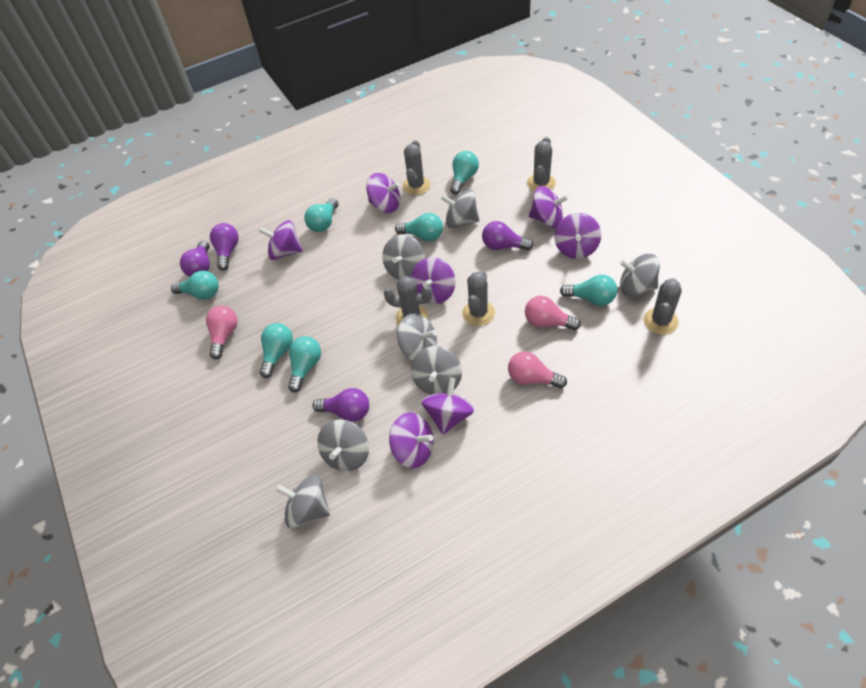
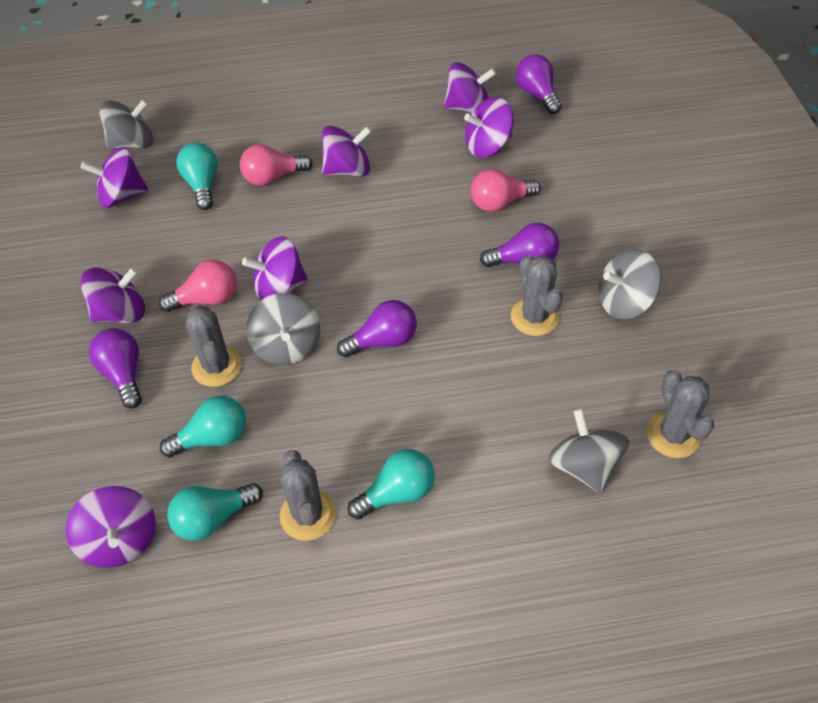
grey cactus: [384,276,432,325] [403,140,430,195] [462,270,495,326] [527,137,556,191] [643,278,682,335] = 5 -> [186,304,242,387] [280,450,336,541] [511,255,563,336] [647,370,714,458] = 4
grey spinning top: [276,475,330,528] [317,419,369,471] [382,235,425,280] [397,314,437,361] [411,346,462,395] [441,189,479,228] [620,254,660,296] = 7 -> [99,99,153,149] [246,293,320,365] [549,408,629,493] [598,249,661,319] = 4
turquoise light bulb: [171,271,219,300] [260,323,293,378] [288,336,321,393] [304,198,338,232] [395,213,443,242] [450,151,479,194] [560,275,617,306] = 7 -> [160,396,246,458] [167,483,263,541] [176,143,218,210] [347,449,435,519] = 4

